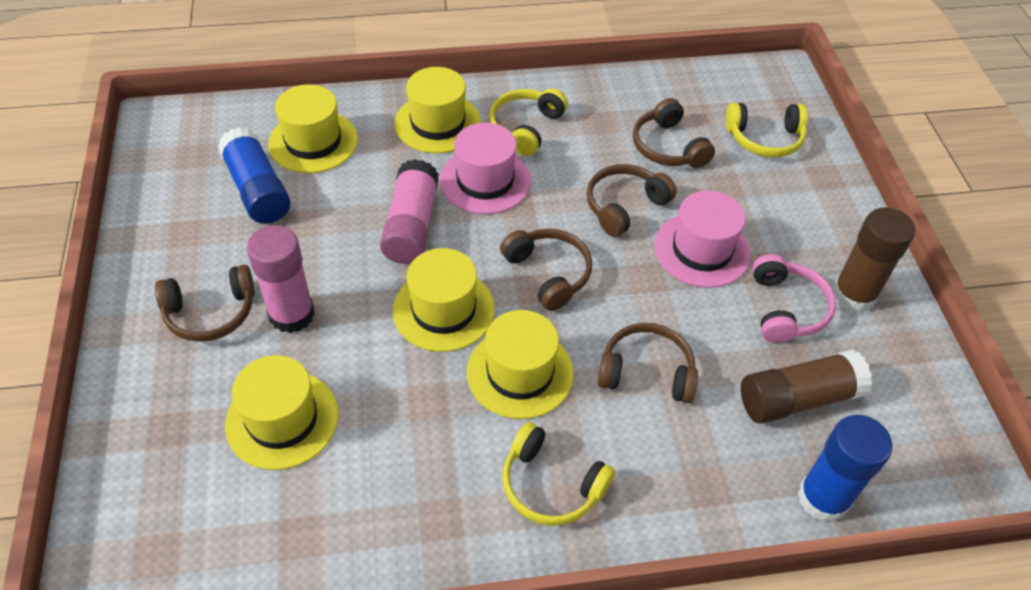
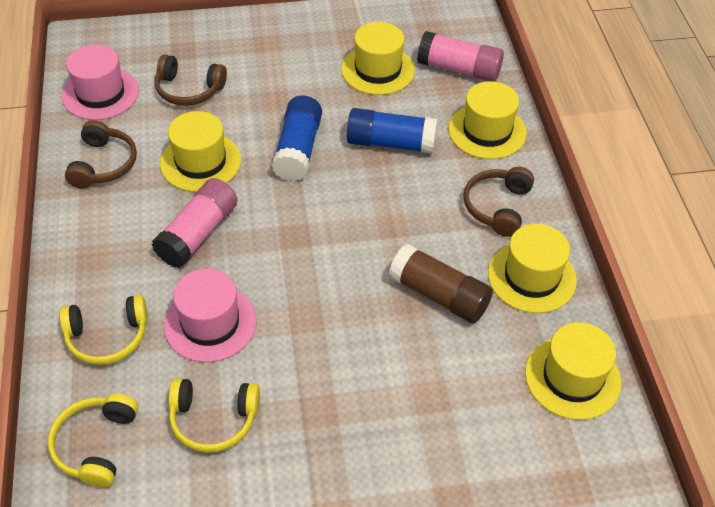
brown glue stick: [741,350,872,424] [833,207,915,313] = 2 -> [389,243,493,323] = 1
brown headphones: [155,265,255,342] [500,228,592,311] [587,164,676,237] [598,323,698,403] [633,98,715,168] = 5 -> [65,120,137,188] [155,54,227,106] [463,167,534,237] = 3
pink headphones: [752,254,836,343] = 1 -> none = 0

